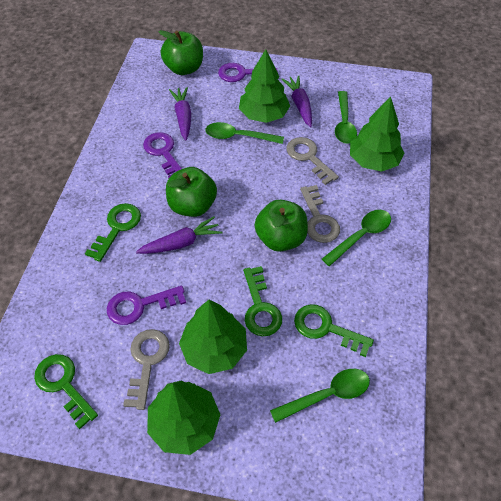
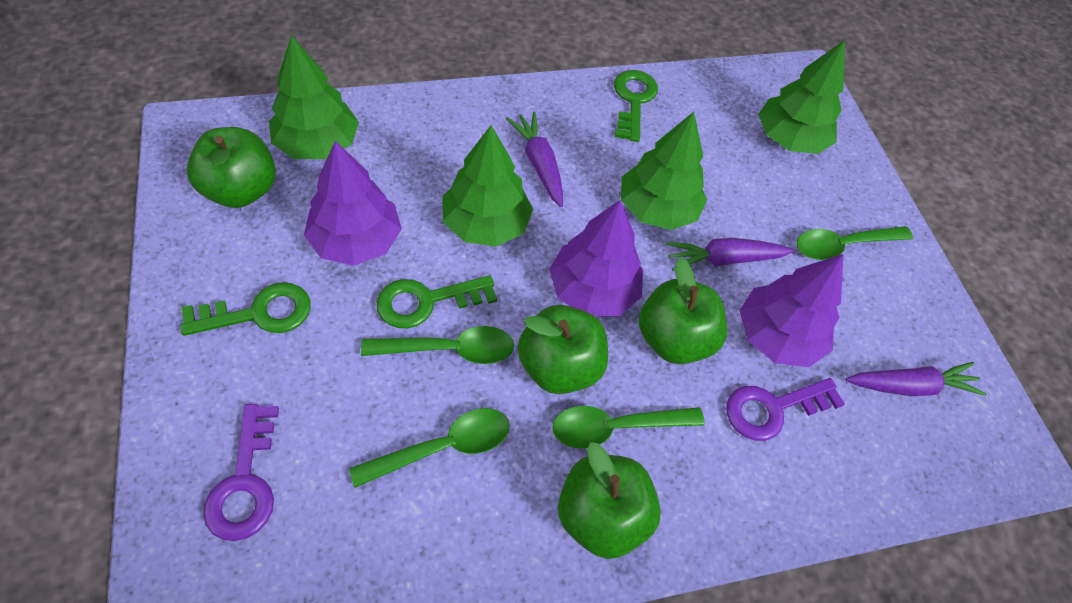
green apple: [159,30,203,75] [166,167,217,217] [254,200,308,252] = 3 -> [187,127,276,208] [517,305,608,394] [558,442,661,559] [639,257,727,364] = 4
green key: [34,354,98,429] [85,203,141,262] [243,266,282,336] [294,304,374,357] = 4 -> [180,282,311,336] [376,275,497,328] [614,70,658,142] = 3
grey key: [123,329,170,410] [287,137,339,185] [300,185,340,243] = 3 -> none = 0
purple key: [107,286,186,325] [143,132,182,178] [218,63,278,82] = 3 -> [203,404,279,541] [726,378,845,441] = 2
purple tree: none = 0 -> [304,141,402,266] [549,200,643,316] [739,254,843,367] = 3

